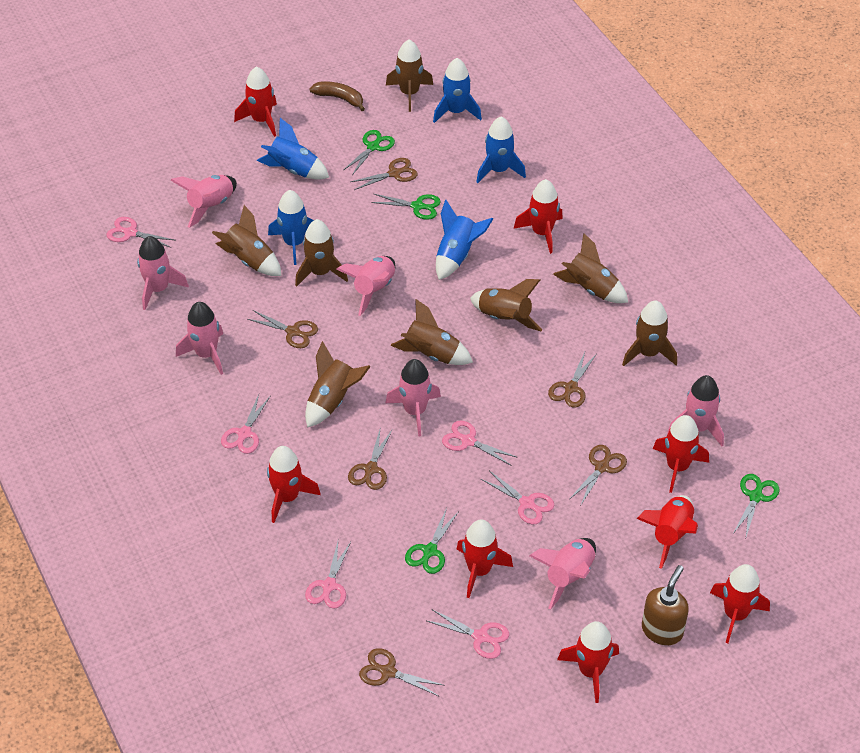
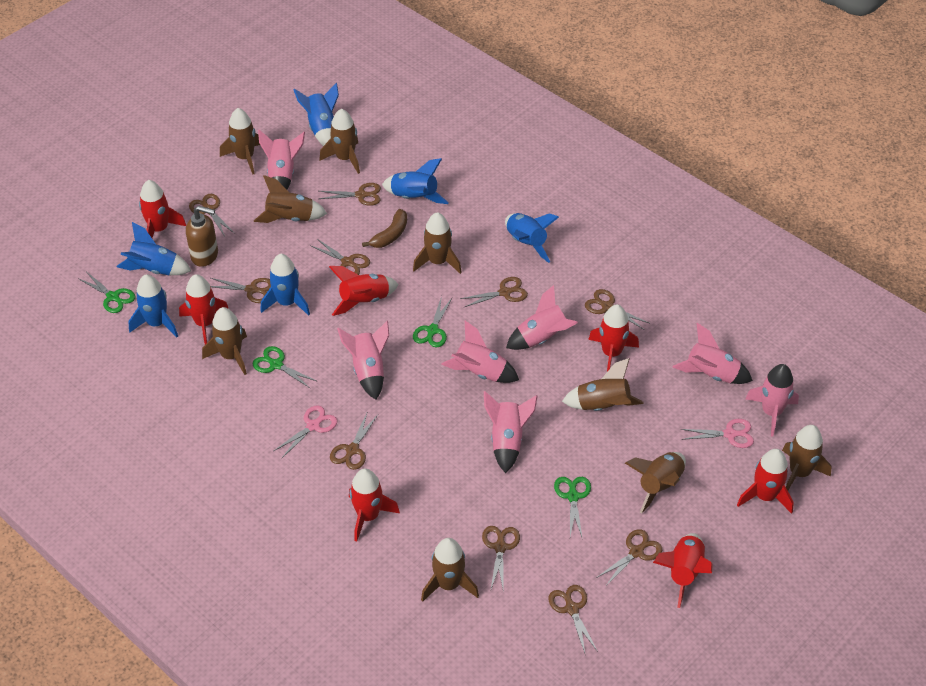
blue rocket: [257,118,329,180] [268,190,314,265] [433,58,482,123] [436,200,493,280] [476,116,526,183] = 5 -> [117,222,191,275] [128,274,178,337] [260,254,310,316] [293,83,339,146] [382,158,449,204] [505,213,559,263] = 6
brown rocket: [212,205,282,276] [295,219,348,286] [305,341,371,428] [386,40,433,112] [391,299,473,365] [470,279,542,331] [553,233,628,303] [622,300,677,366] = 8 -> [202,307,247,375] [220,108,260,175] [254,175,327,223] [319,109,360,174] [413,212,462,274] [421,538,479,602] [562,358,644,411] [625,452,686,514] [782,425,832,491] = 9
brown scissors: [248,310,318,348] [348,429,393,490] [351,158,418,190] [359,648,445,697] [548,352,597,408] [570,445,627,505] = 6 -> [189,194,234,236] [211,278,271,303] [311,239,370,275] [319,183,381,206] [330,411,378,470] [460,277,528,307] [482,526,520,593] [548,585,598,653] [585,289,649,330] [596,529,662,587] = 10
pink scissors: [106,217,174,248] [221,394,270,454] [305,542,351,609] [427,609,509,659] [442,420,518,466] [481,471,554,524] = 6 -> [274,405,337,458] [681,419,754,448] = 2
red rocket: [234,66,277,137] [267,446,321,523] [456,520,513,598] [514,179,563,254] [557,621,619,703] [637,495,698,569] [653,415,709,493] [710,564,770,643] = 8 -> [139,180,186,238] [179,274,229,344] [329,266,399,316] [349,469,400,542] [588,305,639,372] [653,533,713,608] [737,449,794,514] = 7

